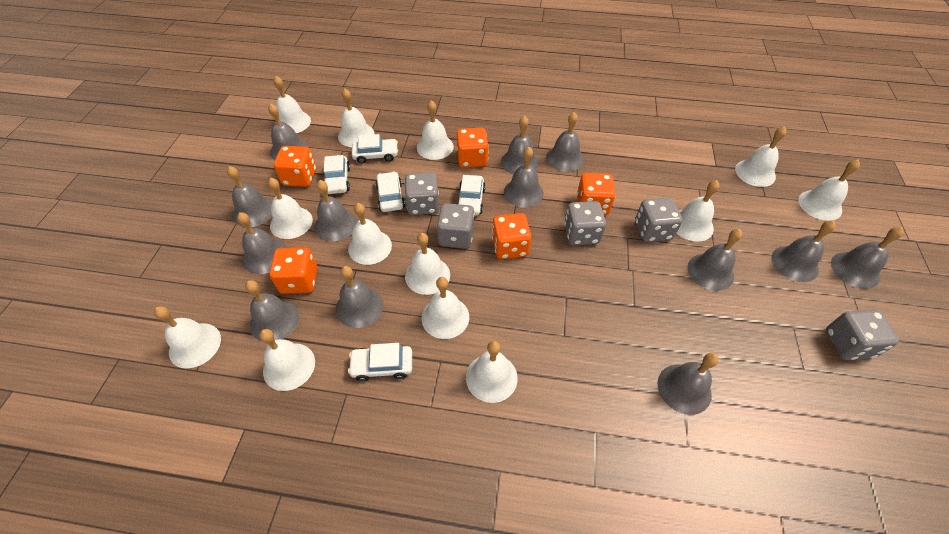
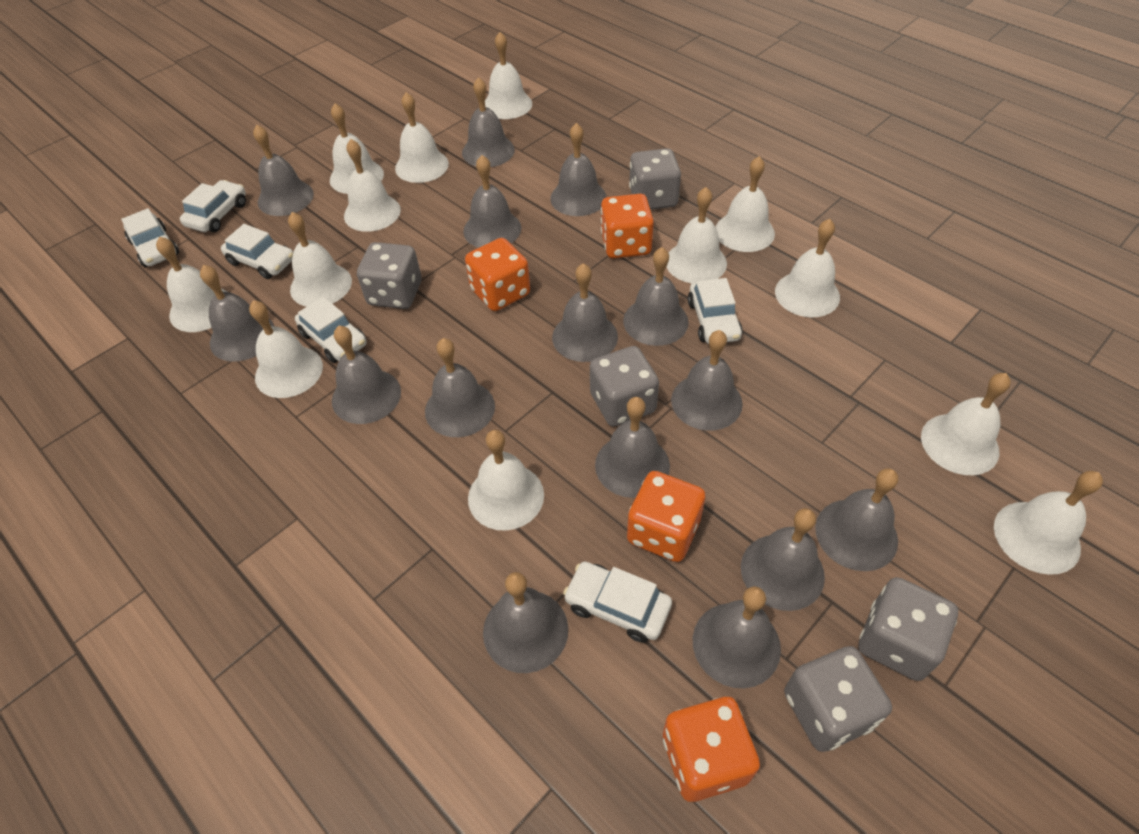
grey bell: [227,166,272,227] [237,212,286,274] [245,280,299,342] [268,104,308,160] [314,180,357,241] [336,266,383,328] [501,116,539,175] [504,147,544,208] [546,112,584,172] [658,353,719,415] [687,229,742,291] [771,220,836,282] [831,227,904,289] = 13 -> [200,265,274,362] [253,125,314,216] [332,326,401,424] [425,338,495,437] [462,77,515,167] [463,155,521,248] [483,572,568,673] [550,123,606,216] [552,263,618,362] [595,397,670,498] [623,247,689,346] [671,330,743,431] [693,586,781,688] [741,508,825,611] [815,469,898,571] = 15
orange dice: [270,247,317,294] [274,146,316,187] [457,128,489,168] [492,213,532,259] [577,173,615,215] = 5 -> [465,238,530,311] [601,194,654,258] [627,471,705,562] [663,697,760,802] = 4
white car: [324,155,350,194] [348,343,412,382] [352,134,398,164] [375,171,405,212] [457,175,486,215] = 5 -> [121,208,179,267] [180,180,246,232] [221,224,293,279] [295,297,367,363] [563,561,672,643] [688,278,743,344] = 6

